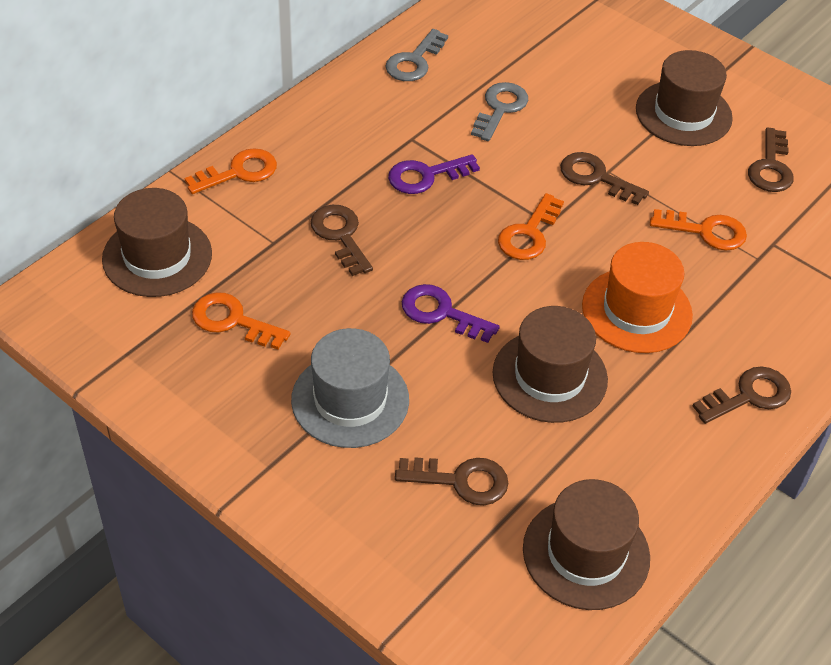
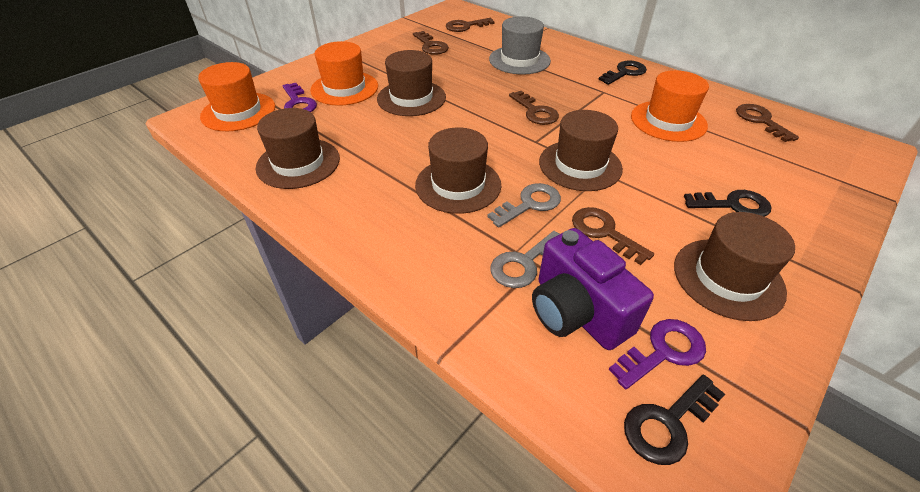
black key: none = 0 -> [598,60,647,85] [624,375,725,465] [684,190,771,217] = 3
brown hat: [102,188,212,297] [493,306,608,423] [523,479,650,610] [636,50,733,146] = 4 -> [256,108,340,189] [377,50,446,116] [415,127,501,214] [539,110,623,191] [674,212,795,321] = 5
orange hat: [582,242,693,353] = 1 -> [198,62,275,131] [310,41,378,106] [631,70,709,142] = 3
orange key: [185,148,277,194] [192,292,291,350] [498,193,564,260] [650,209,747,251] = 4 -> none = 0
purple camera: none = 0 -> [532,228,654,350] = 1

